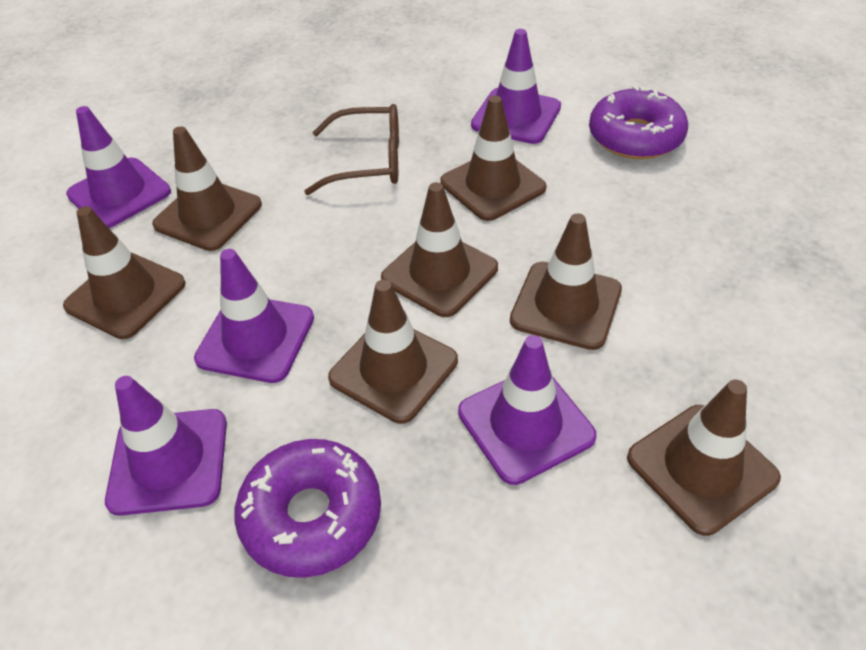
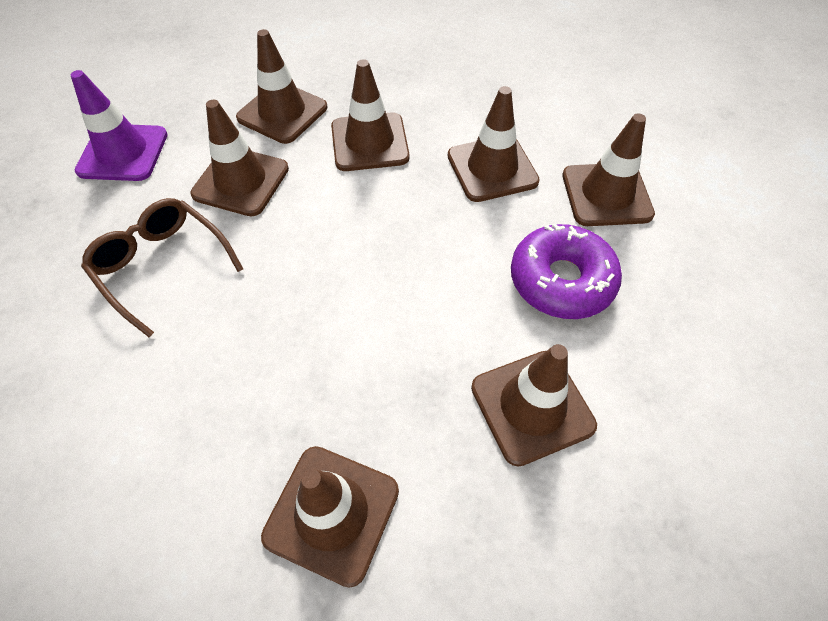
purple donut: [234,439,381,578] [589,85,688,159] = 2 -> [511,224,622,319] = 1
purple traffic cone: [66,106,171,228] [105,376,227,516] [194,249,314,383] [458,335,596,485] [471,29,561,144] = 5 -> [71,70,167,181] = 1

